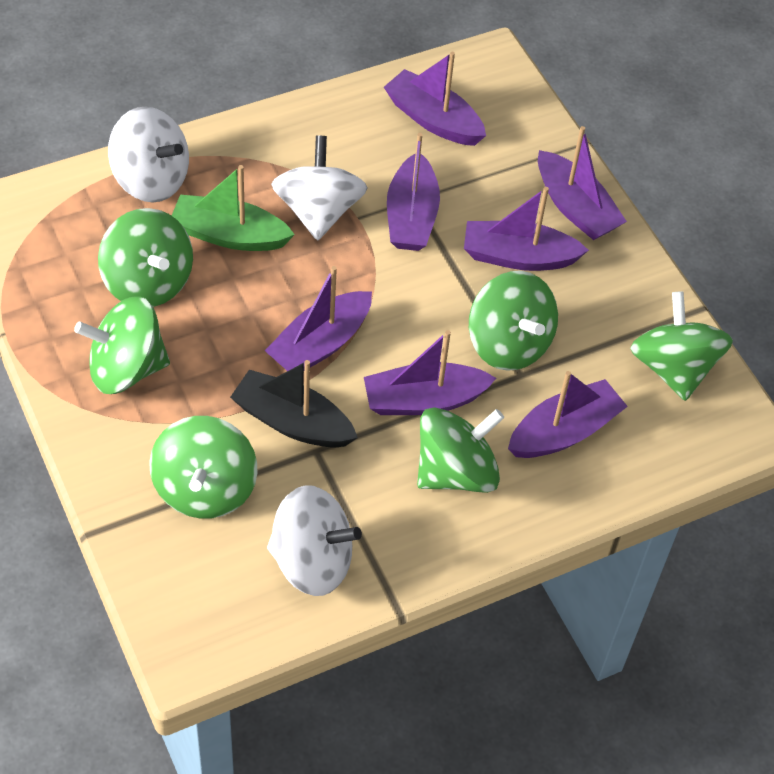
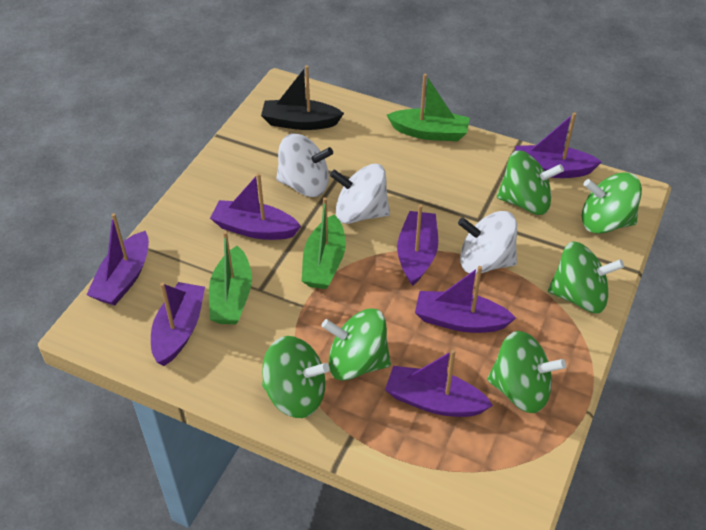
green boat: [172,165,295,251] = 1 -> [209,231,252,324] [302,197,346,289] [387,74,470,141] = 3

